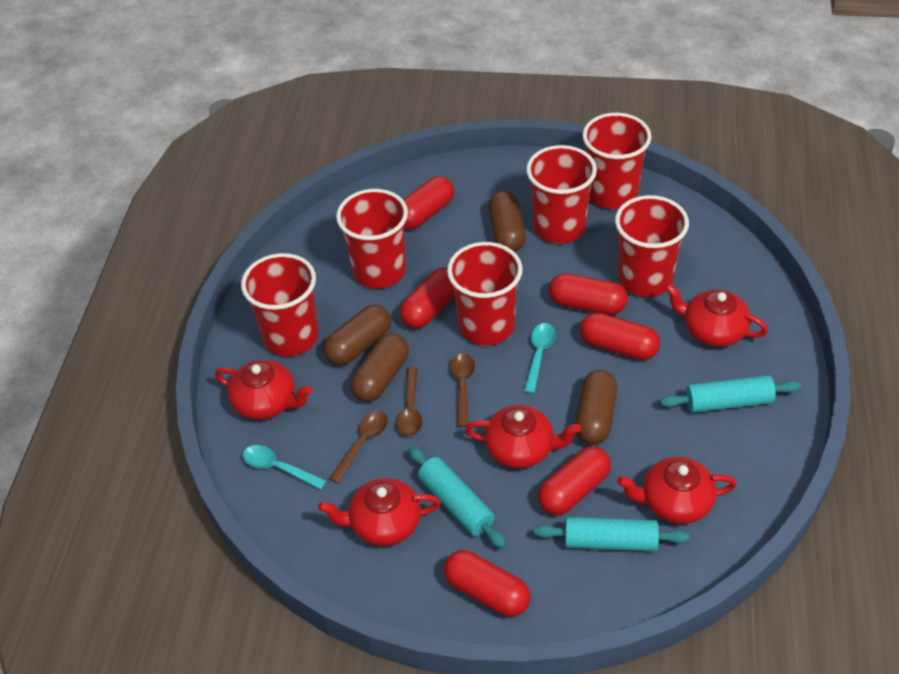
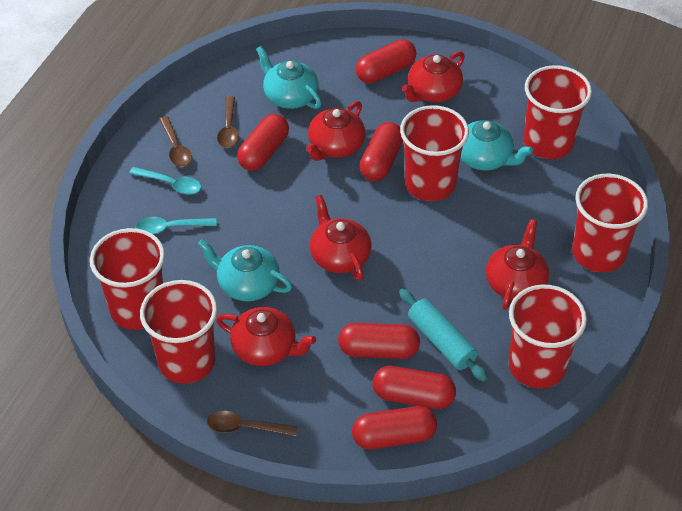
brown capsule: [324,305,391,365] [350,334,409,402] [488,191,526,252] [575,370,617,445] = 4 -> none = 0
turquoise rolling pin: [409,446,506,548] [534,517,690,551] [660,375,801,413] = 3 -> [399,289,488,382] = 1
turquoise teapot: none = 0 -> [197,239,292,301] [256,46,321,109] [460,120,533,170] = 3

